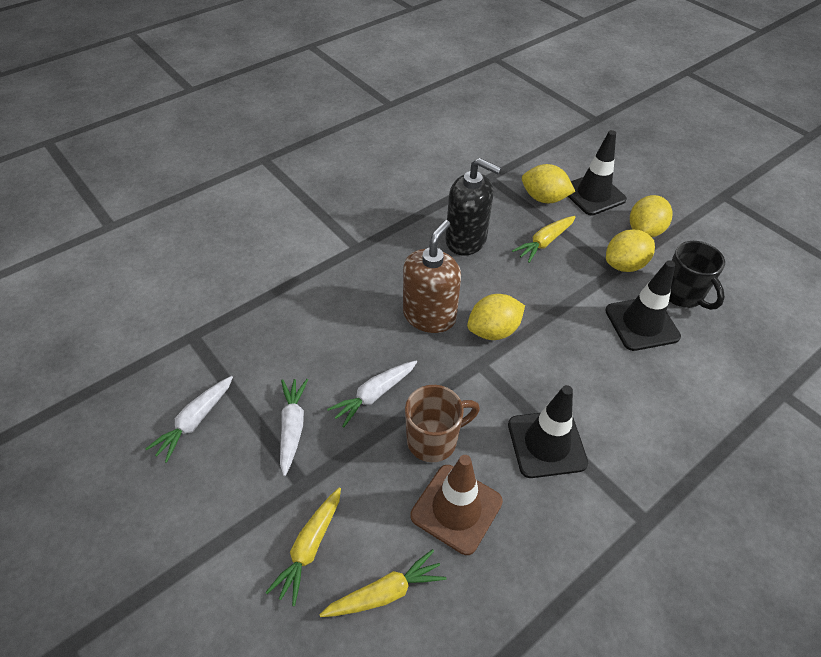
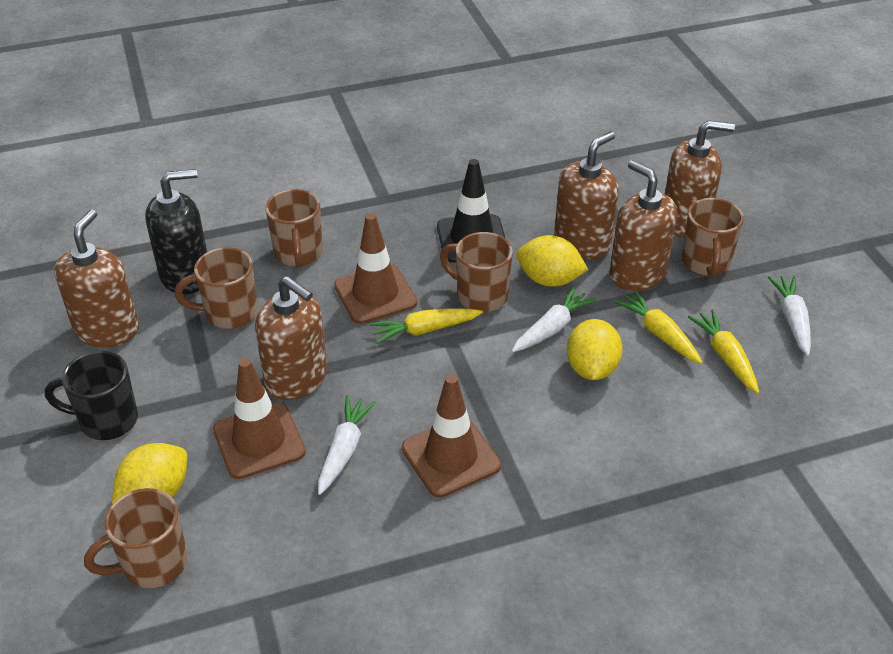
black traffic cone: [508,385,588,478] [568,130,627,215] [605,260,681,351] = 3 -> [437,159,506,263] = 1
brown mug: [405,385,480,462] = 1 -> [84,488,187,588] [175,247,258,329] [265,189,322,268] [440,232,513,312] [682,198,744,278] = 5
brown soap dispenser: [403,220,461,333] = 1 -> [54,210,139,347] [255,276,327,400] [554,132,619,259] [610,160,678,291] [665,120,735,238] = 5
brown traffic cone: [410,455,503,555] = 1 -> [213,358,306,479] [334,213,417,324] [402,375,501,498] = 3
yellow lemon: [467,294,525,340] [522,164,575,203] [606,229,655,272] [630,195,673,237] = 4 -> [112,443,187,504] [517,235,588,287] [567,319,623,380] = 3

